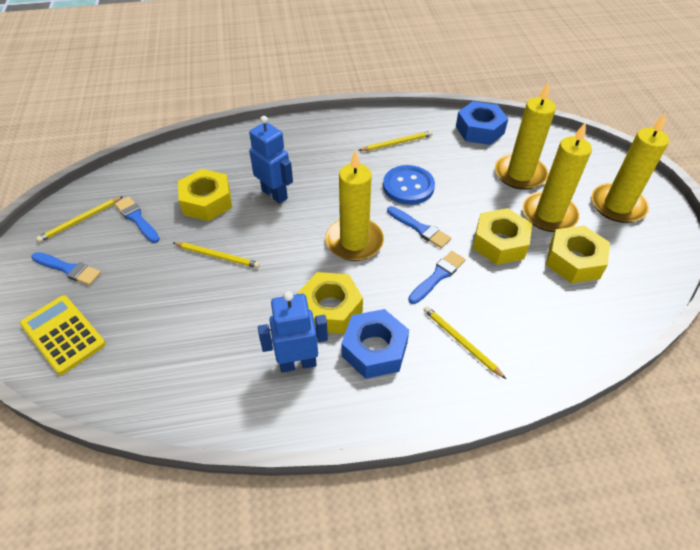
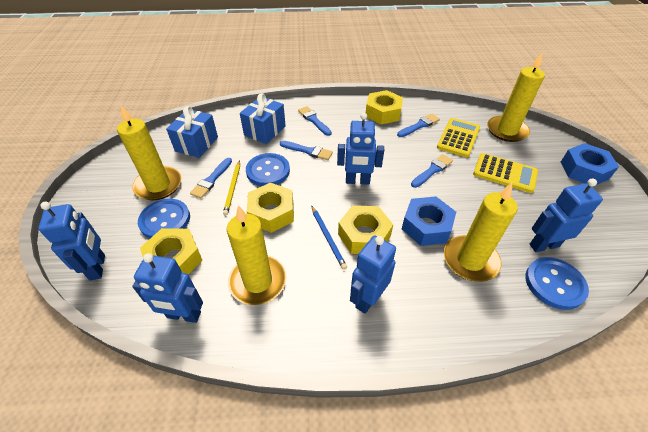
blue brush: [31,252,101,285] [115,197,160,243] [387,206,451,248] [408,251,466,304] = 4 -> [190,158,232,198] [280,141,333,160] [298,106,332,136] [397,114,440,137] [411,154,453,188] = 5
blue button: [383,165,435,205] = 1 -> [138,199,190,238] [246,153,290,186] [525,257,589,310] = 3
blue gift: none = 0 -> [166,106,218,158] [240,93,286,144] = 2
blue pencil: none = 0 -> [312,206,347,270] = 1
blue robot: [249,116,293,204] [258,291,328,373] = 2 -> [38,202,105,281] [132,253,203,323] [337,113,384,185] [350,236,396,314] [530,179,603,252] = 5
yellow calculator: [20,295,106,375] = 1 -> [437,118,480,157] [473,153,538,193] = 2
yellow pencil: [36,196,123,242] [172,242,260,268] [358,131,433,151] [424,306,506,379] = 4 -> [223,160,240,215] = 1

